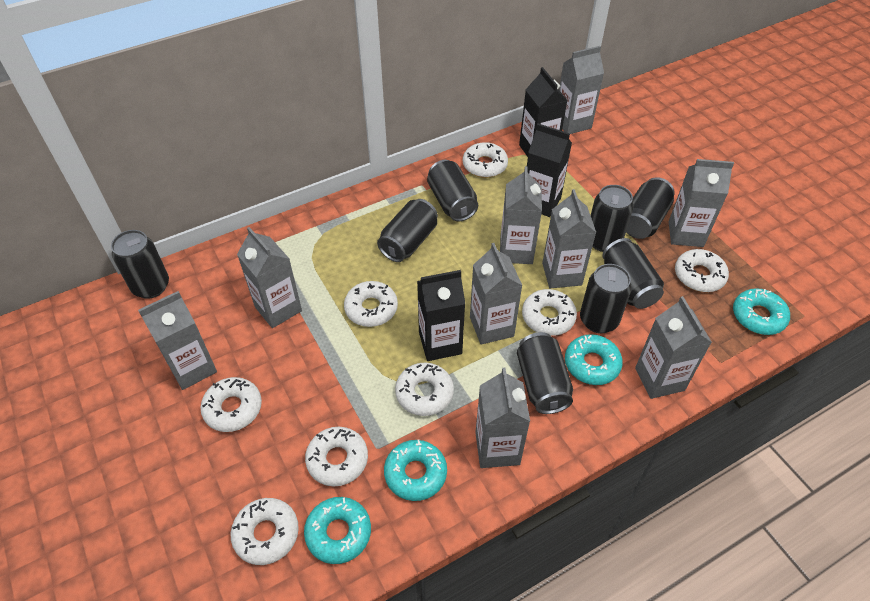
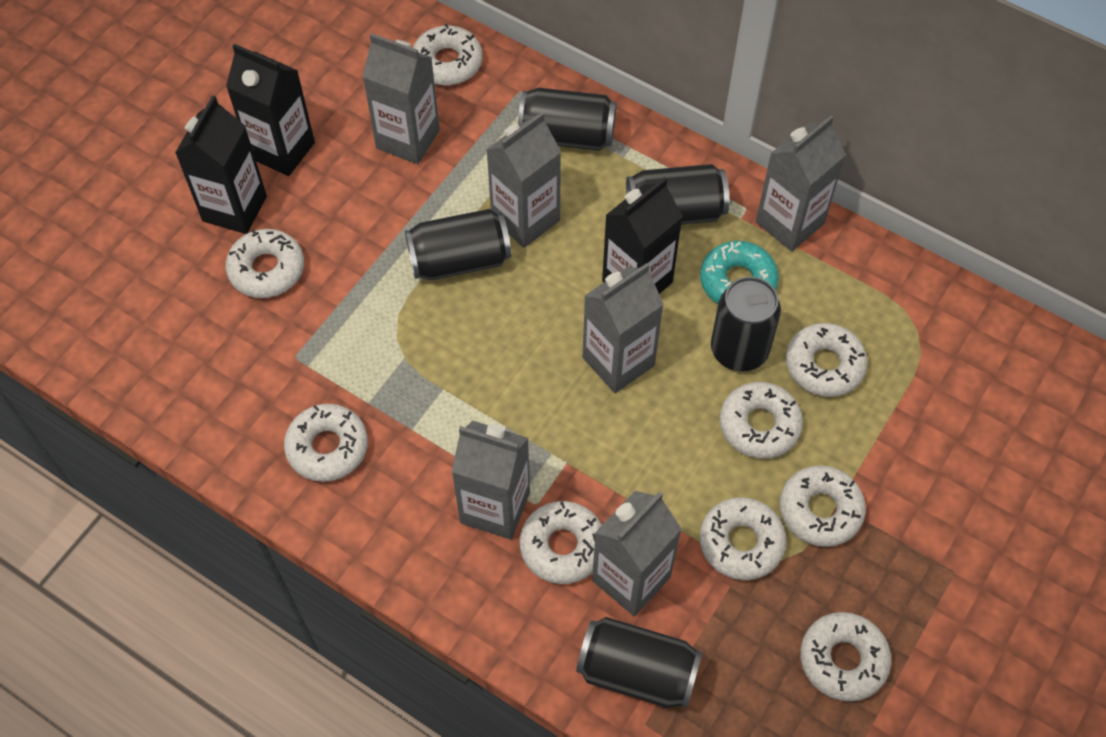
black can: [111,230,169,299] [377,199,438,262] [427,160,478,221] [517,332,573,414] [580,264,632,333] [591,185,634,252] [602,238,664,309] [626,177,675,239] = 8 -> [405,209,511,280] [518,88,617,151] [576,617,702,708] [626,164,729,225] [711,277,781,372] = 5
grey carton: [138,291,217,390] [237,227,302,328] [470,243,523,345] [475,368,530,468] [500,166,542,264] [542,189,596,288] [559,46,604,134] [635,296,712,399] [669,159,734,247] = 9 -> [363,33,440,164] [451,421,530,540] [486,112,561,248] [583,263,664,393] [592,491,682,616] [756,115,846,251] = 6
turquoise donut: [304,497,371,564] [384,440,447,501] [565,334,623,385] [733,288,790,335] = 4 -> [700,241,779,304] = 1
white donut: [200,377,262,432] [231,498,299,565] [305,427,368,486] [344,281,398,327] [395,363,454,416] [463,142,508,178] [522,289,577,336] [675,249,729,292] = 8 -> [226,229,304,298] [284,404,368,482] [413,24,483,85] [520,501,602,584] [700,497,786,580] [720,382,803,459] [780,465,866,547] [786,323,868,397] [800,612,891,702] = 9

